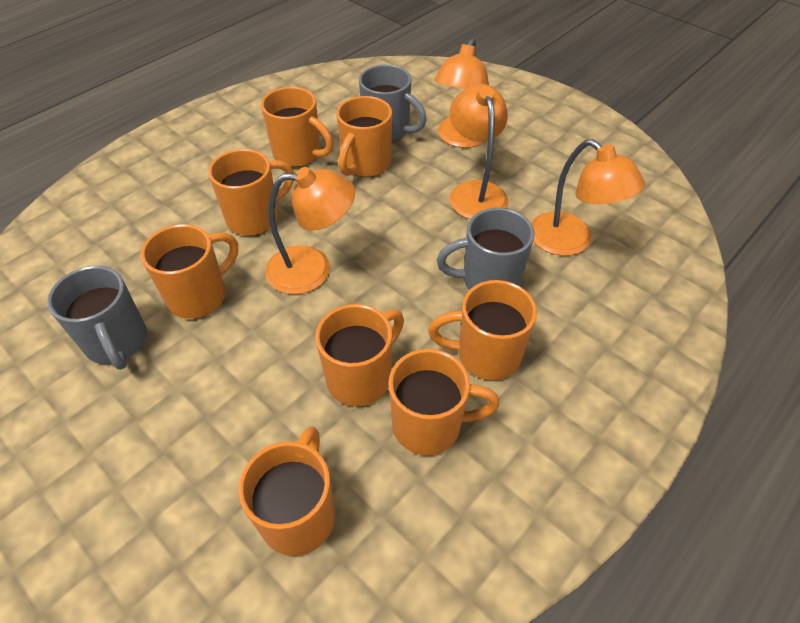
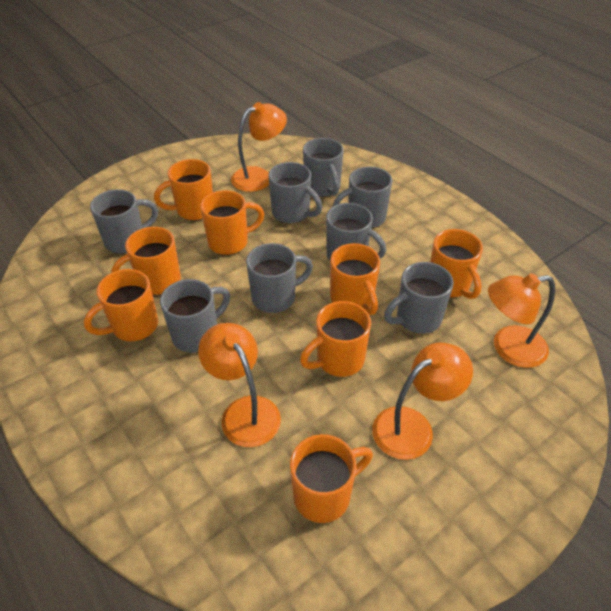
grey mug: [47,266,147,370] [359,65,427,142] [437,208,535,290] = 3 -> [90,189,158,254] [160,279,230,353] [246,243,313,313] [268,162,322,224] [303,138,344,197] [326,203,386,261] [333,166,392,228] [384,262,454,334] = 8

